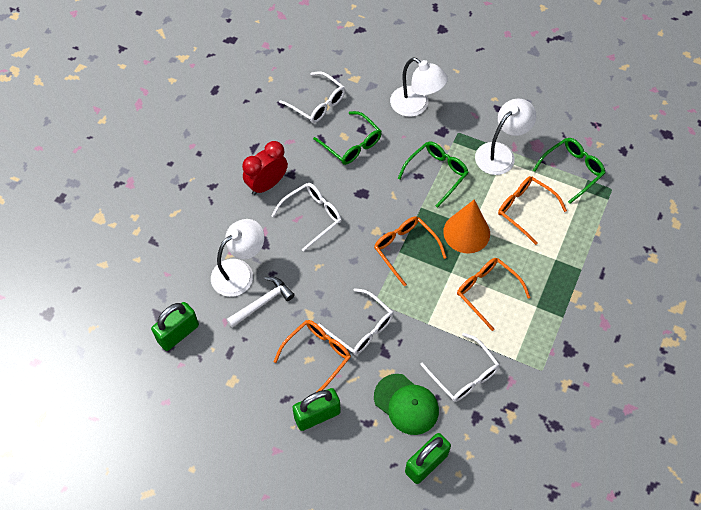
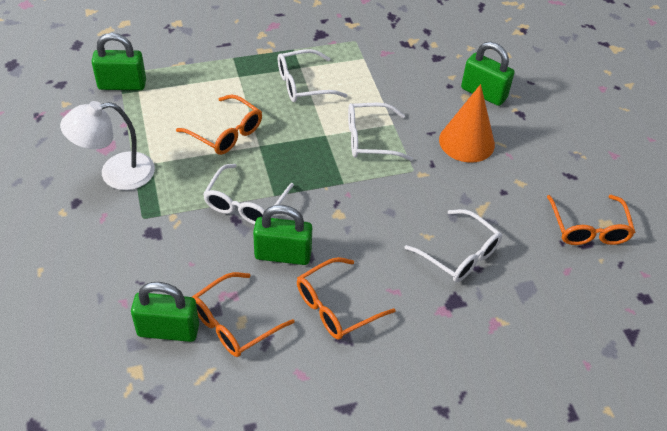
green cap: [374,374,439,435] = 1 -> none = 0
green glasses: [313,111,382,165] [398,141,469,208] [533,138,605,204] = 3 -> none = 0
green padlock: [151,302,199,351] [292,388,341,431] [405,433,451,484] = 3 -> [91,33,146,90] [131,282,199,342] [253,205,312,265] [461,42,515,106] = 4
red clock: [242,141,288,195] = 1 -> none = 0
white hammer: [226,277,295,328] = 1 -> none = 0
white lamp: [211,219,264,297] [390,57,448,117] [475,99,536,175] = 3 -> [60,101,155,190] = 1

